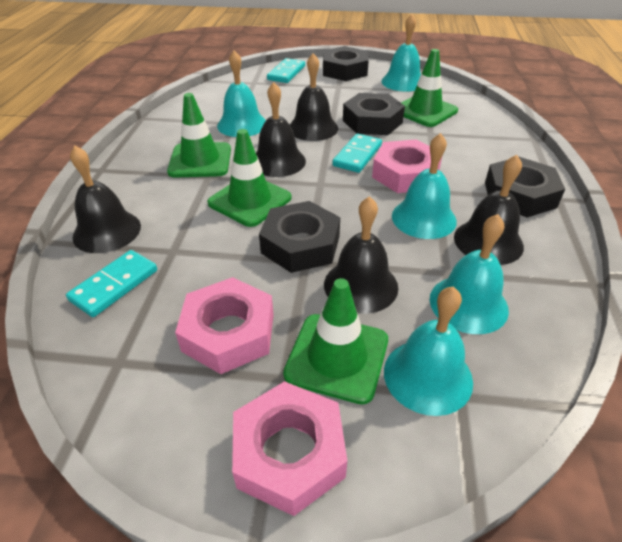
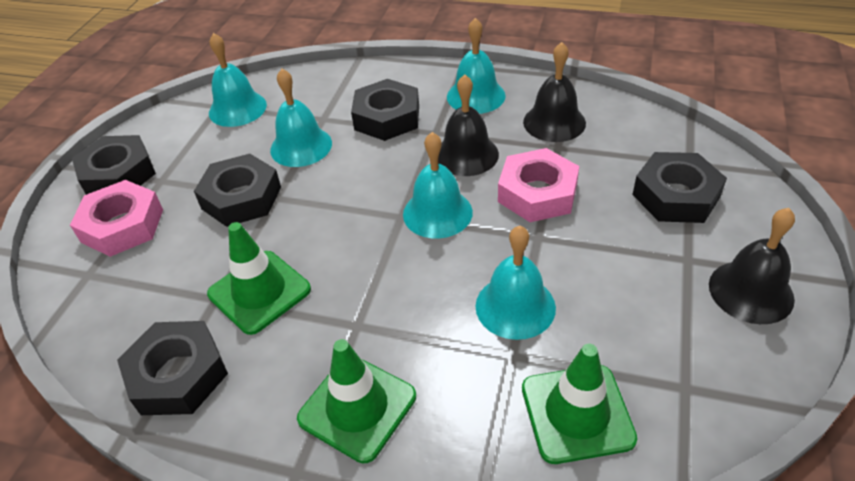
black bell: [70,146,141,253] [256,82,306,177] [290,53,338,141] [324,196,398,314] [454,155,524,265] = 5 -> [438,74,499,176] [523,42,586,142] [709,208,795,324] = 3
black nut: [259,201,340,273] [323,46,369,81] [343,93,405,135] [485,157,565,218] = 4 -> [72,135,156,195] [117,321,228,415] [194,154,281,227] [351,79,419,141] [632,152,727,223] = 5
green traffic cone: [167,93,231,178] [207,129,292,227] [283,278,388,404] [401,49,458,127] = 4 -> [207,222,311,335] [297,339,416,463] [522,344,637,464] = 3
pink nut: [175,277,273,374] [232,381,347,516] [372,139,442,193] = 3 -> [70,180,163,257] [498,148,579,222] = 2
turquoise domino: [66,250,157,317] [267,58,305,83] [332,133,382,173] = 3 -> none = 0

